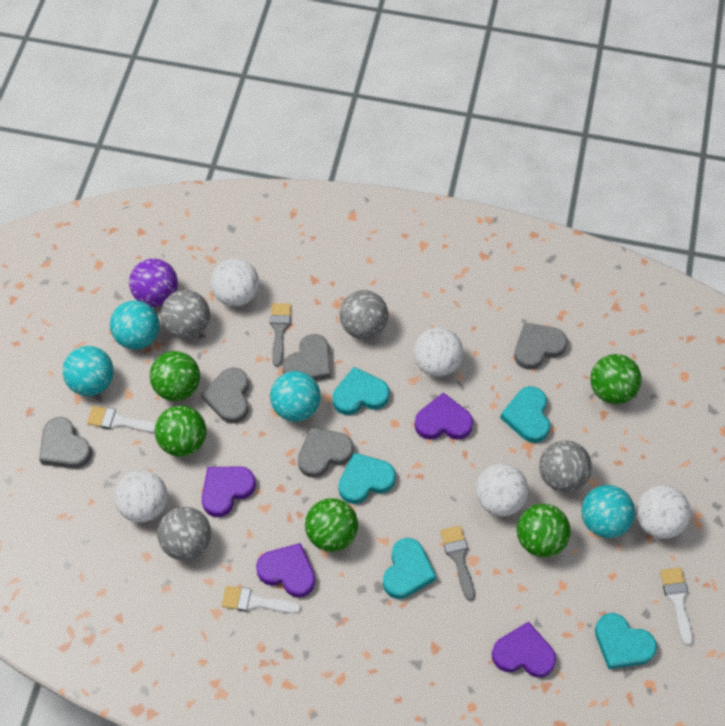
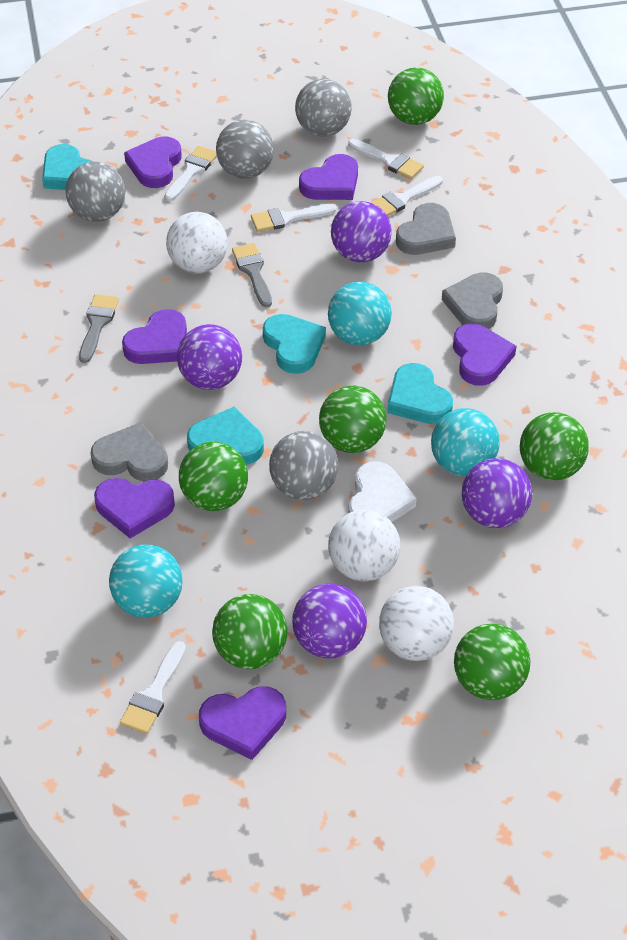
green ball: [150,351,200,401] [155,405,206,457] [305,498,358,552] [517,504,571,557] [590,354,642,404] = 5 -> [179,442,248,511] [212,594,287,669] [319,386,386,453] [388,67,444,125] [454,624,530,700] [520,412,589,481] = 6
grey heart: [39,417,92,468] [201,367,249,423] [282,334,331,381] [298,427,354,478] [514,322,567,370] = 5 -> [91,422,168,481] [396,203,456,255] [442,273,503,329] = 3
purple ball: [129,259,178,307] = 1 -> [177,324,242,390] [292,583,367,658] [331,201,392,262] [462,458,532,528] = 4
purple heart: [202,466,256,517] [256,543,315,598] [414,393,473,440] [492,621,556,677] = 4 -> [94,478,175,539] [122,309,187,364] [124,137,182,188] [199,686,286,760] [299,154,358,200] [453,323,516,386] = 6
turquoise ball: [63,346,114,396] [110,300,160,350] [270,371,321,422] [581,485,635,538] = 4 -> [109,544,183,618] [328,282,392,345] [431,408,500,476] = 3
turquoise heart: [333,367,389,415] [338,453,396,504] [383,538,436,599] [500,386,550,443] [595,613,657,669] = 5 -> [42,144,93,190] [187,407,264,465] [263,314,326,374] [387,363,453,424] = 4
white ball: [114,470,168,523] [211,258,259,307] [413,327,463,377] [476,464,528,516] [636,485,691,539] = 5 -> [166,212,227,274] [328,509,400,582] [379,586,454,661] = 3
white brush: [87,406,156,433] [222,586,301,613] [660,568,693,645] = 3 -> [120,641,186,734] [164,146,217,201] [251,204,337,232] [348,139,424,179] [371,176,443,216] = 5
white heart: none = 0 -> [349,462,417,522] = 1

